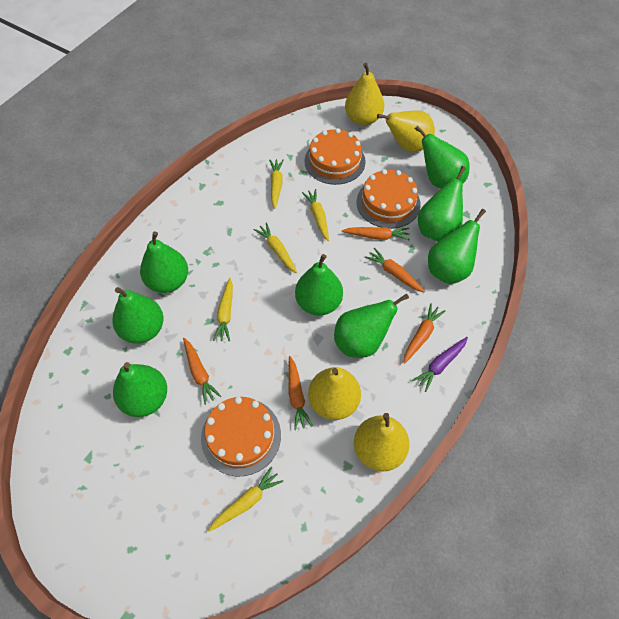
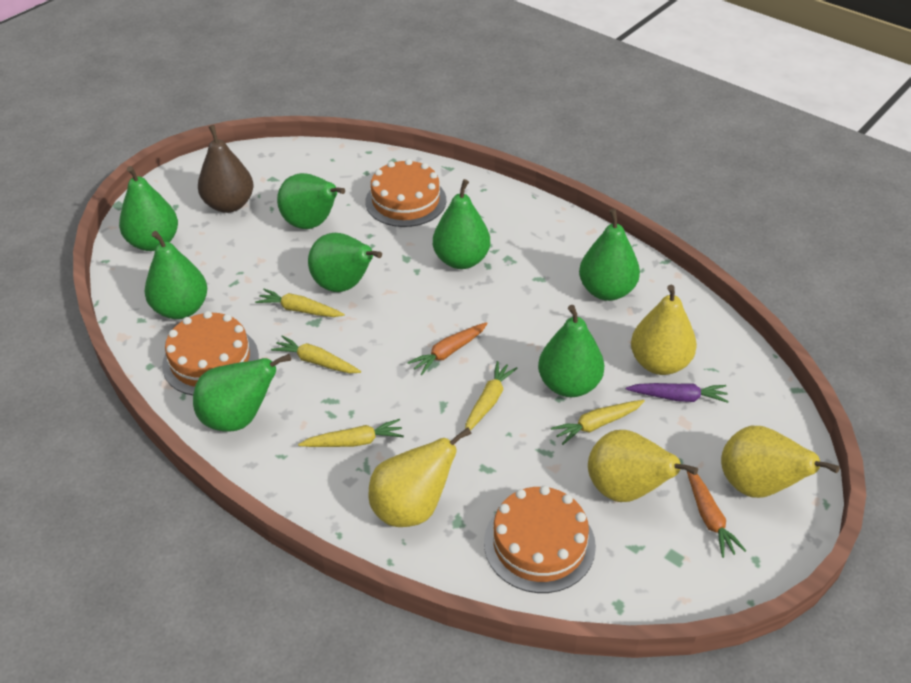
brown pear: none = 0 -> [198,125,254,213] = 1
orange carrot: [183,338,222,405] [288,356,313,430] [342,227,410,240] [365,248,425,293] [404,303,445,364] = 5 -> [407,322,488,375] [687,471,746,558] = 2

